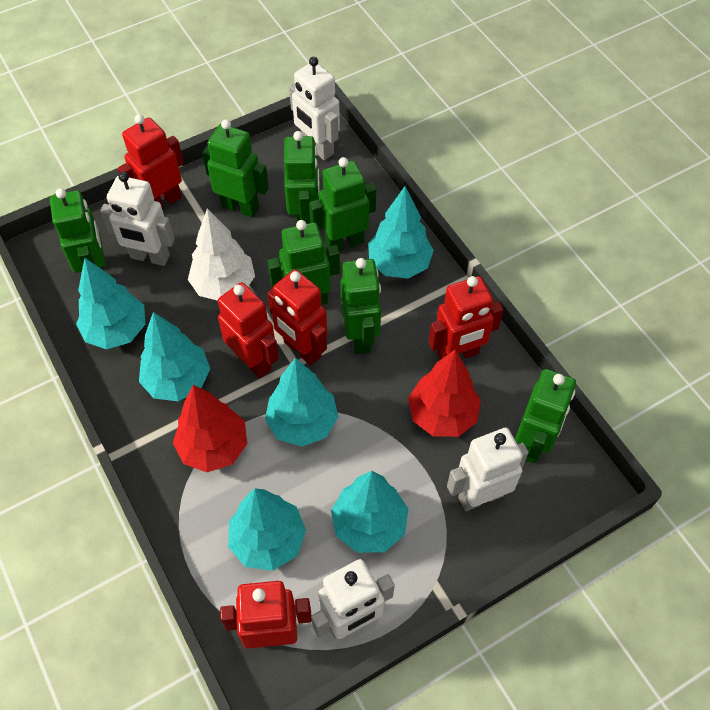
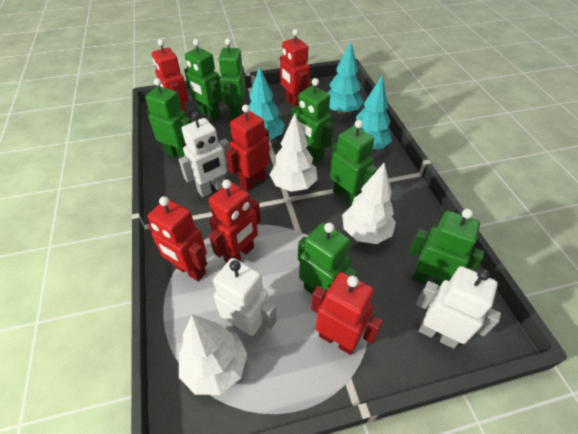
red robot: [118,114,184,210] [218,282,279,378] [220,581,312,648] [267,269,327,366] [429,276,503,360] = 5 -> [148,196,207,281] [152,39,189,117] [209,179,261,263] [226,104,270,191] [280,29,310,107] [311,272,383,355] = 6
red tree: [173,385,247,472] [408,350,481,437] = 2 -> none = 0
turquoise tree: [76,258,145,349] [139,312,210,401] [228,489,306,571] [265,358,338,447] [331,471,408,553] [368,186,434,279] = 6 -> [249,66,285,140] [327,41,364,115] [353,75,392,150] = 3
white robot: [100,172,174,266] [289,57,340,160] [311,559,395,639] [447,428,529,511] = 4 -> [179,111,230,197] [212,258,277,341] [416,266,501,349] = 3
white tree: [188,209,255,301] = 1 -> [179,315,247,395] [269,113,318,192] [342,163,396,244] = 3

